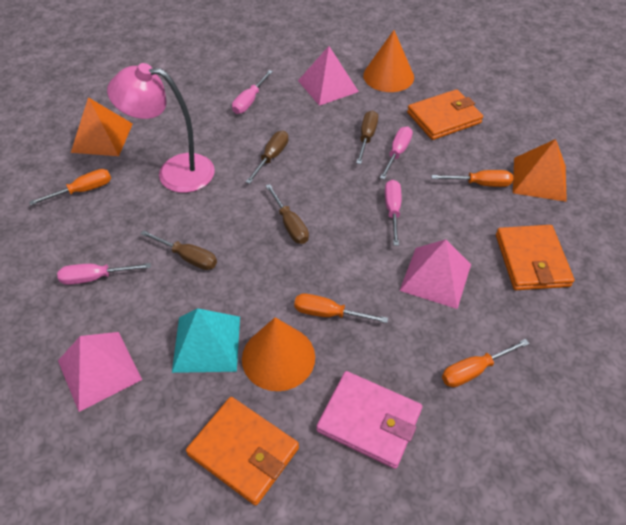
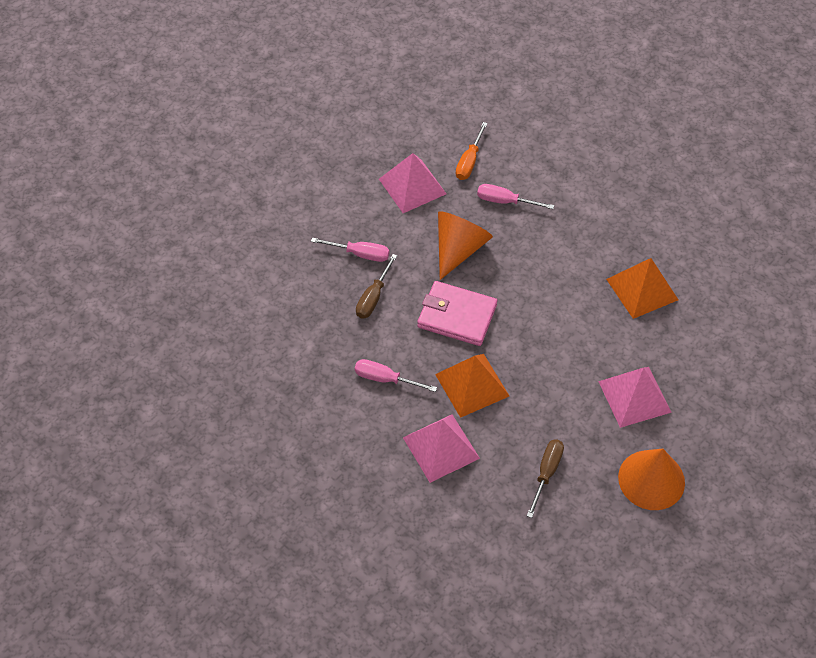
brown screwdriver: [141,230,217,270] [246,131,288,184] [266,184,309,244] [356,111,378,164] = 4 -> [356,254,397,319] [527,439,564,518] = 2
orange screwdriver: [29,169,111,205] [294,293,388,323] [431,170,513,187] [442,339,530,387] = 4 -> [456,122,487,180] = 1
orange wallet: [186,397,299,506] [407,89,483,140] [496,225,574,290] = 3 -> none = 0
pink lamp: [107,63,215,193] = 1 -> none = 0
pink screwdriver: [57,263,151,285] [232,70,273,114] [380,126,413,180] [385,180,401,246] = 4 -> [311,238,389,262] [355,359,437,392] [477,184,554,209] = 3
turquoise pyramid: [172,308,240,373] = 1 -> none = 0

